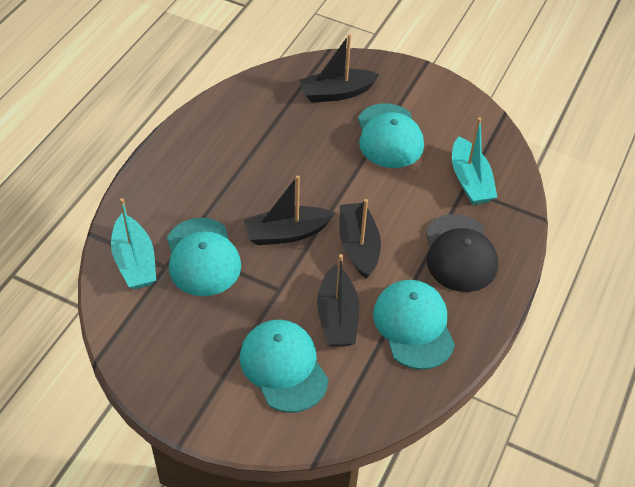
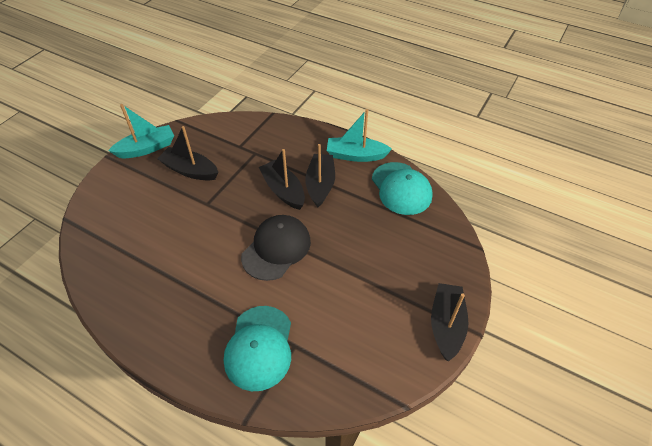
turquoise cap: [167,218,241,296] [240,320,329,413] [358,103,424,168] [373,280,455,370] = 4 -> [224,306,291,391] [372,162,433,215] = 2

